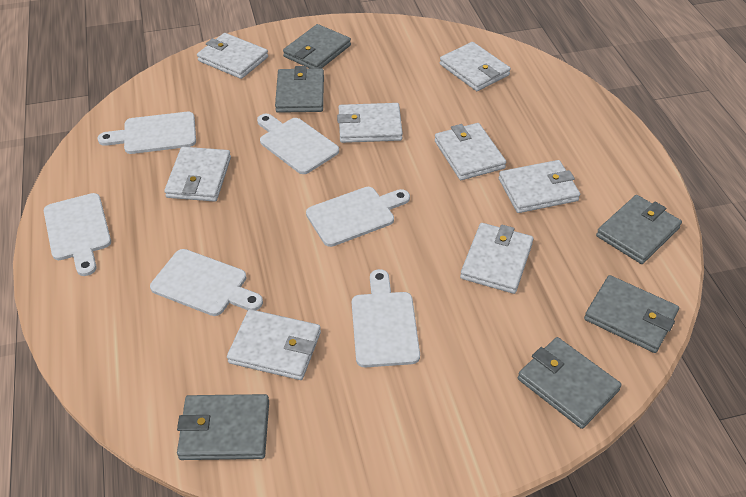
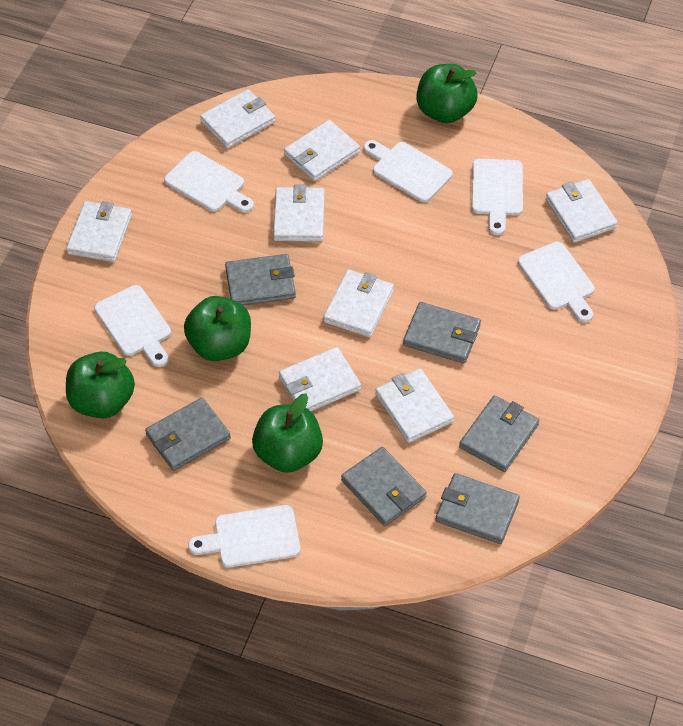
green apple: none = 0 -> [66,351,135,418] [184,296,251,361] [252,394,323,473] [416,64,477,123] = 4

